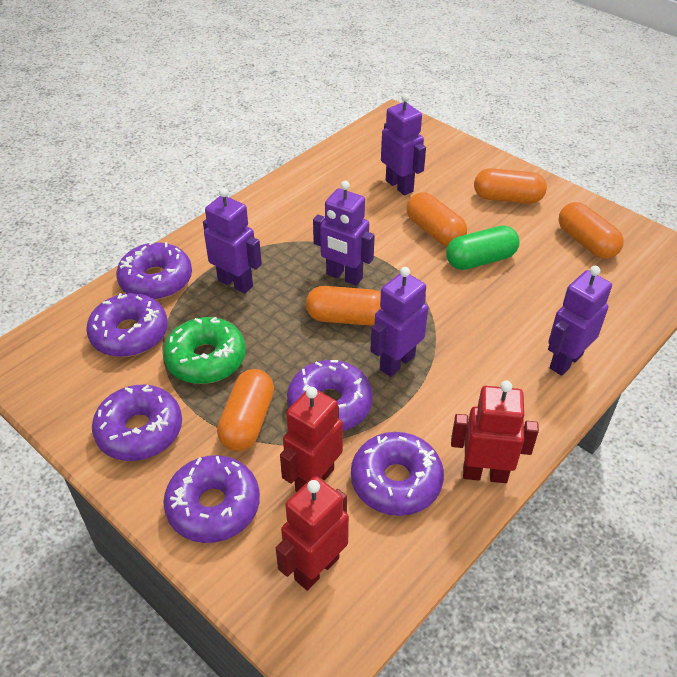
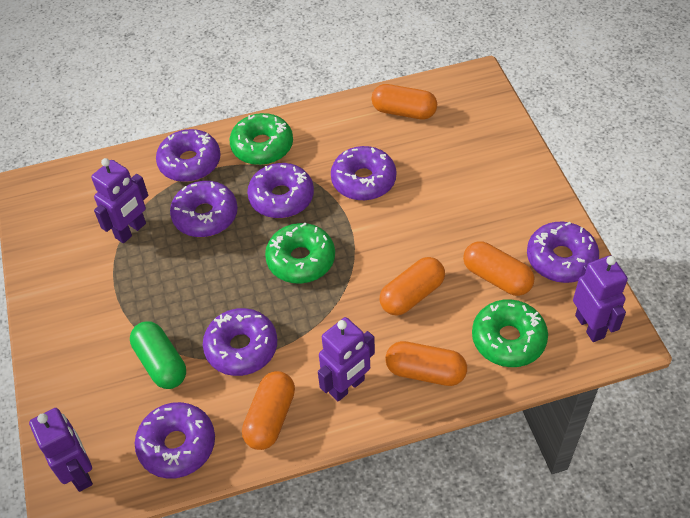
green donut: [163,317,246,384] = 1 -> [230,113,293,165] [265,223,335,284] [472,299,548,367] = 3
purple donut: [86,293,168,357] [92,385,182,461] [116,241,192,300] [163,455,260,543] [287,360,373,431] [351,432,444,516] = 6 -> [135,402,215,479] [156,129,220,182] [170,181,238,237] [203,308,277,376] [247,163,314,218] [331,146,396,201] [527,222,599,283] = 7
purple robot: [203,188,262,294] [313,181,375,286] [370,267,428,377] [381,93,426,196] [548,266,612,376] = 5 -> [29,408,93,492] [91,158,148,243] [318,317,375,402] [573,255,628,342] = 4
red robot: [276,476,349,591] [280,387,343,492] [451,381,539,483] = 3 -> none = 0

